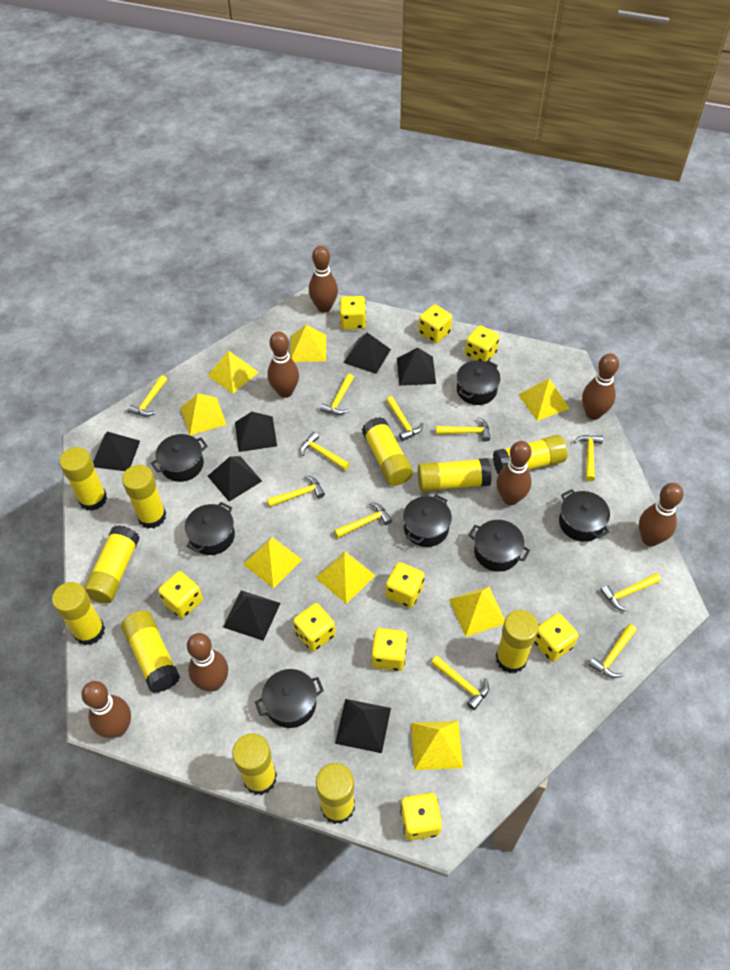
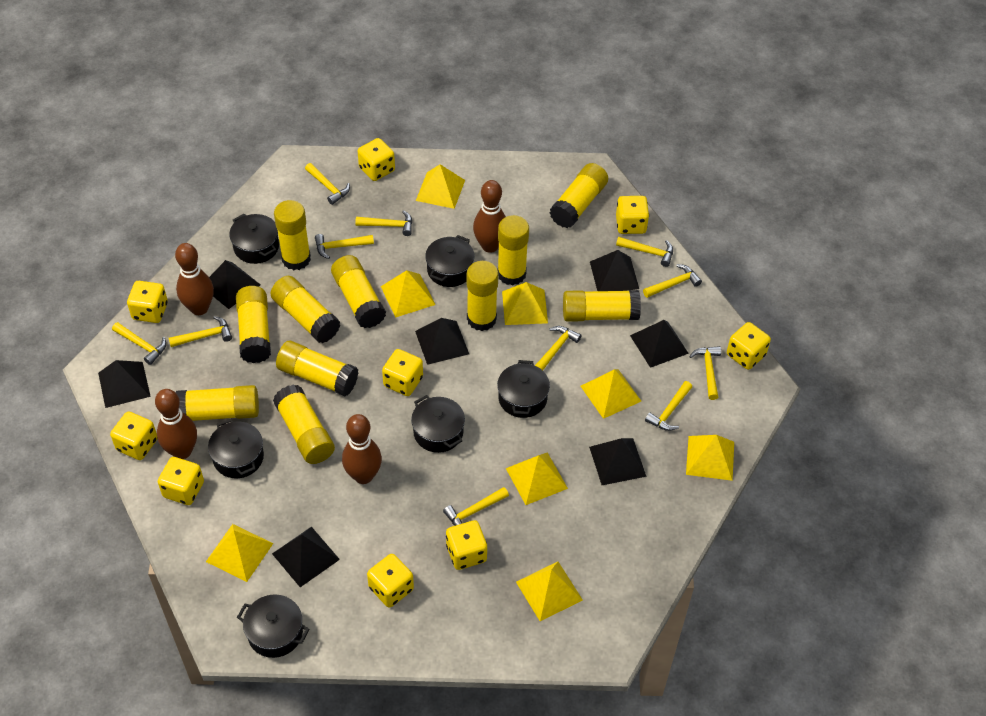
black pot: [151,434,207,482] [185,502,235,555] [255,669,324,728] [403,494,452,547] [457,360,501,405] [469,520,530,572] [559,489,610,542] = 7 -> [208,419,264,478] [229,214,279,264] [237,594,309,658] [411,395,465,453] [425,235,474,287] [497,360,550,418] = 6
brown bowling pin: [81,681,131,738] [187,633,228,691] [267,332,299,398] [309,246,338,313] [497,441,532,505] [582,353,619,420] [639,483,683,546] = 7 -> [155,389,197,459] [175,243,214,315] [342,414,382,484] [473,180,506,253] = 4

